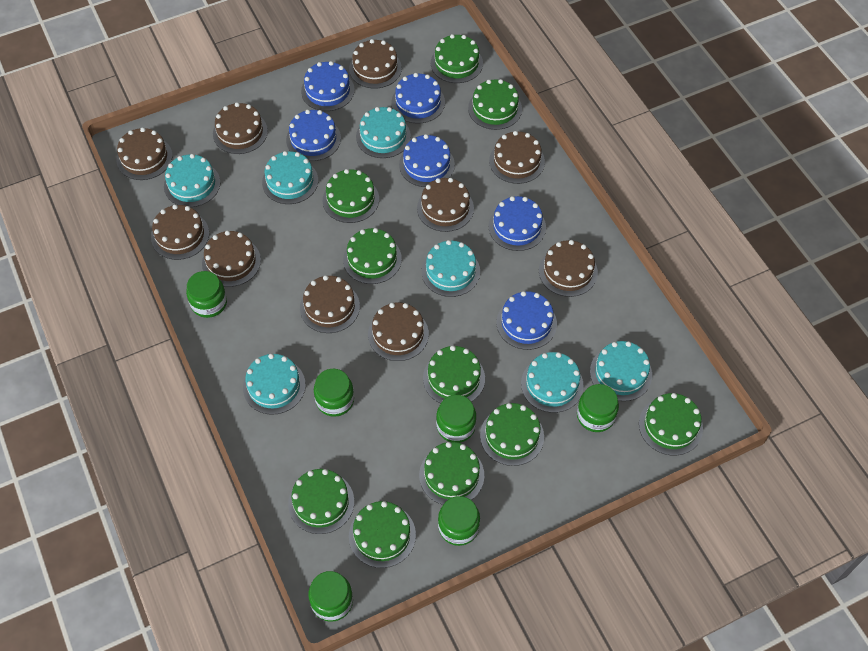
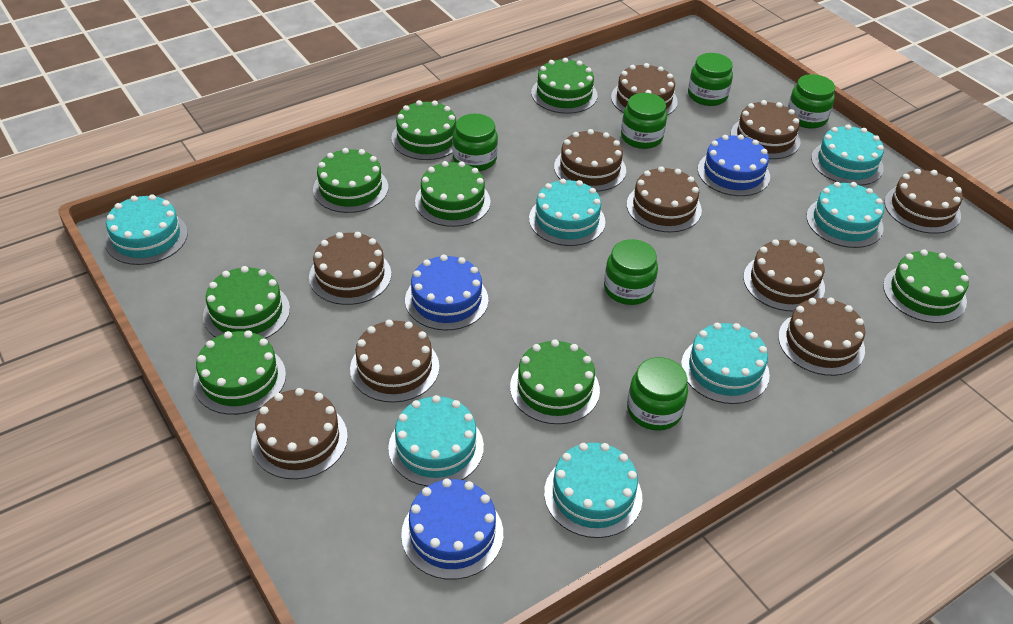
blue cake: [286,109,341,161] [301,61,355,111] [391,73,445,123] [399,134,455,187] [489,196,546,251] [497,291,557,350] = 6 -> [401,479,503,580] [405,255,488,330] [698,134,770,196] = 3
green cake: [288,469,354,534] [323,169,379,223] [343,228,402,284] [349,501,416,568] [419,442,484,505] [423,346,485,403] [431,34,483,83] [468,79,522,130] [480,403,544,466] [639,393,703,455] = 10 -> [193,330,286,415] [203,266,290,339] [313,148,388,213] [391,100,456,160] [415,161,491,227] [510,339,600,424] [531,58,598,114] [883,249,969,323] = 8

